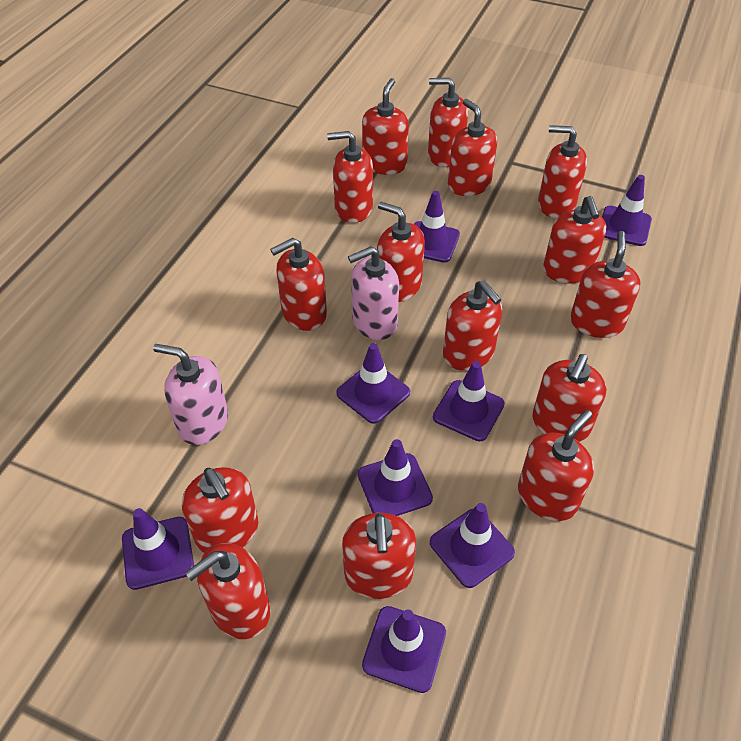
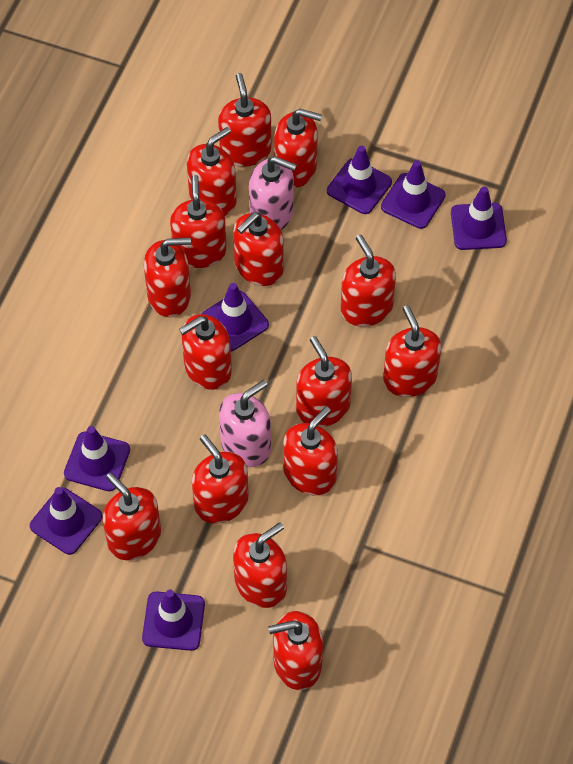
purple traffic cone: [122,508,194,590] [336,343,410,424] [358,439,433,516] [362,606,446,693] [414,191,460,263] [430,503,515,588] [433,361,505,441] [602,175,652,246] = 8 -> [30,487,102,555] [64,426,130,491] [142,589,205,651] [202,283,269,351] [327,146,392,214] [381,160,446,229] [451,186,507,250] = 7

